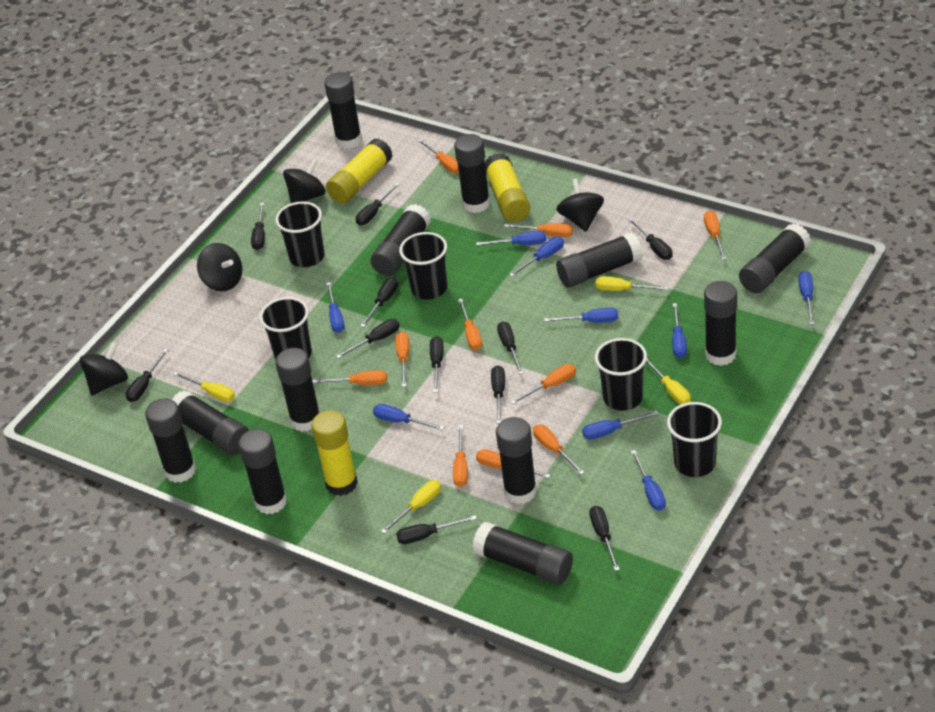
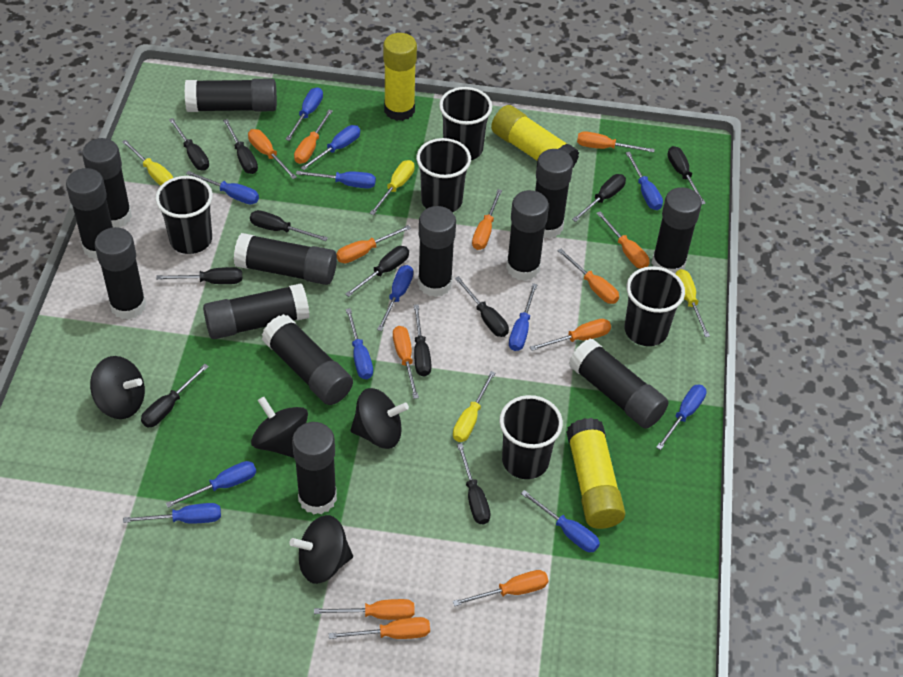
black glue stick: [145,398,196,483] [171,390,249,455] [238,429,287,514] [276,348,320,432] [325,72,362,149] [371,204,431,276] [454,134,490,213] [472,522,573,585] [496,417,537,504] [556,232,643,288] [704,281,737,366] [739,223,811,293] = 12 -> [66,168,113,259] [82,138,132,228] [95,227,146,320] [185,79,277,112] [203,283,310,339] [234,233,337,285] [262,314,353,405] [292,422,337,514] [418,206,456,297] [506,190,549,281] [535,149,573,239] [569,338,669,429] [652,187,702,273] = 13
blue screwdriver: [326,282,345,333] [373,404,444,430] [476,231,546,246] [509,237,564,277] [544,308,618,323] [582,411,658,440] [631,450,666,511] [672,303,687,358] [798,271,814,325] = 9 -> [123,503,221,523] [166,461,256,508] [186,171,259,205] [285,87,323,141] [296,171,376,189] [301,125,360,170] [346,308,373,379] [377,265,413,331] [509,283,538,351] [521,490,600,552] [626,152,663,210] [656,385,707,450] = 12
orange screwdriver: [312,370,387,385] [395,332,409,387] [418,139,459,173] [453,425,468,487] [458,299,482,350] [476,449,550,478] [504,223,573,237] [511,364,576,404] [533,425,585,475] [704,211,726,260] = 10 -> [248,129,297,179] [294,110,333,164] [314,599,415,620] [329,617,430,639] [336,225,411,263] [393,326,419,399] [453,570,548,606] [472,189,502,250] [530,319,611,351] [557,249,619,304] [577,131,655,152] [596,211,649,269] = 12

